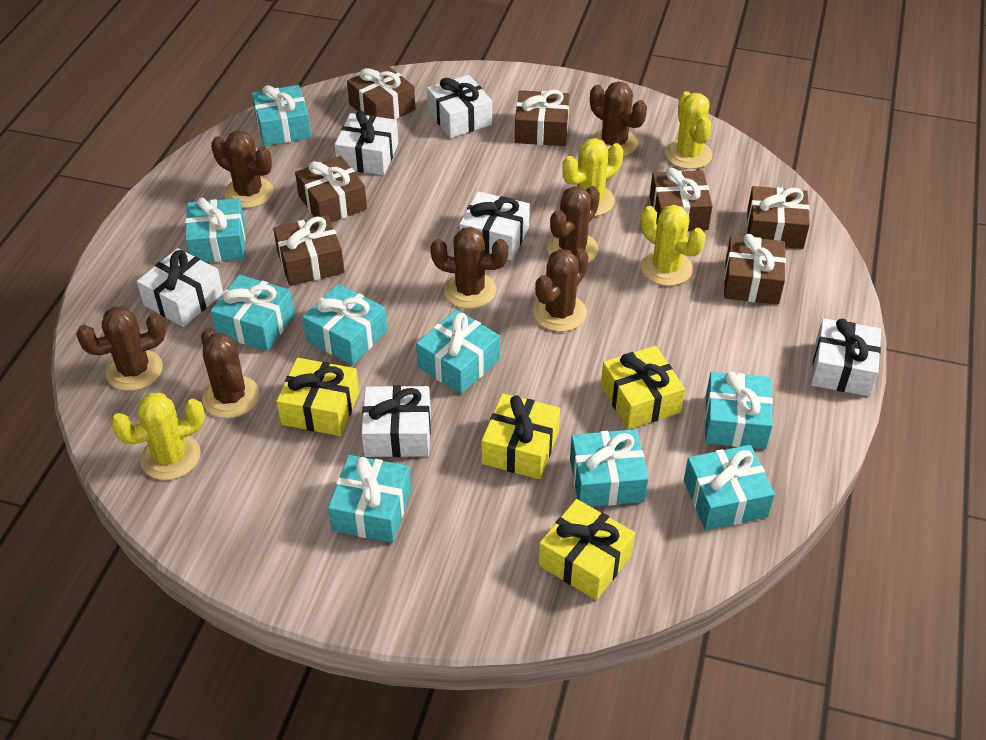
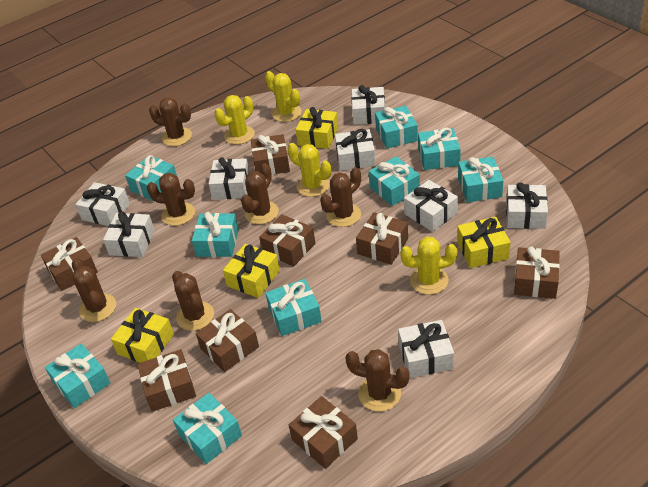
brown gift: [273,215,345,286] [295,156,367,223] [347,64,415,119] [515,90,570,146] [650,168,713,231] [724,234,786,305] [747,186,810,249] = 7 -> [41,237,98,291] [138,349,196,412] [196,309,259,372] [251,134,290,175] [259,214,315,267] [289,396,358,469] [356,212,408,265] [514,246,560,299] = 8
white gift: [137,248,223,327] [335,111,398,175] [361,385,431,457] [427,75,492,138] [459,191,530,261] [811,318,881,396] = 6 -> [75,182,130,226] [103,211,155,257] [209,157,250,200] [335,129,376,171] [352,85,385,125] [398,320,454,378] [404,180,458,232] [506,182,548,229] = 8

